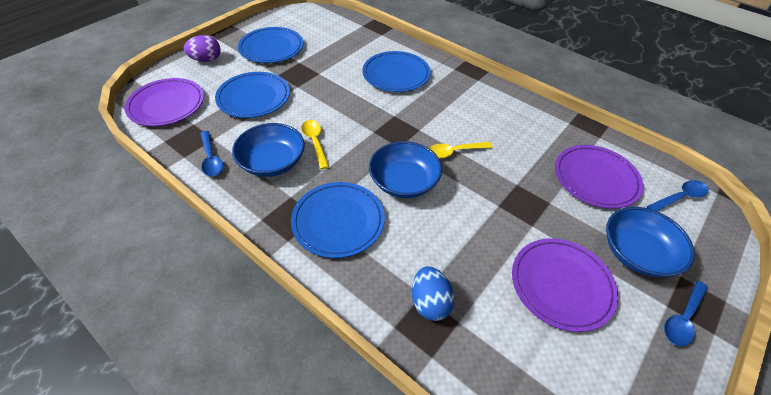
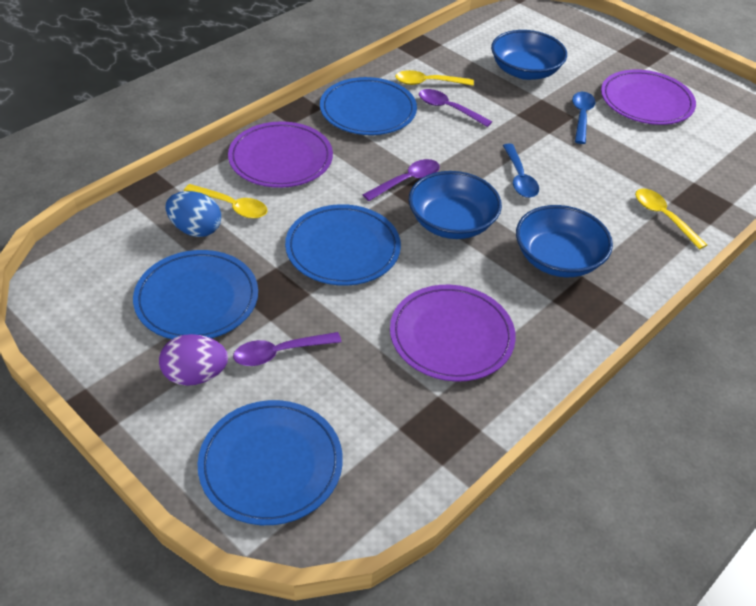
blue spoon: [200,131,223,176] [647,180,709,211] [664,281,708,347] = 3 -> [503,144,539,198] [572,92,595,144] = 2
purple spoon: none = 0 -> [233,332,341,366] [363,159,440,201] [419,89,492,127] = 3
yellow spoon: [301,120,329,169] [429,142,492,159] = 2 -> [184,184,267,219] [395,70,474,86] [635,188,707,250] = 3

